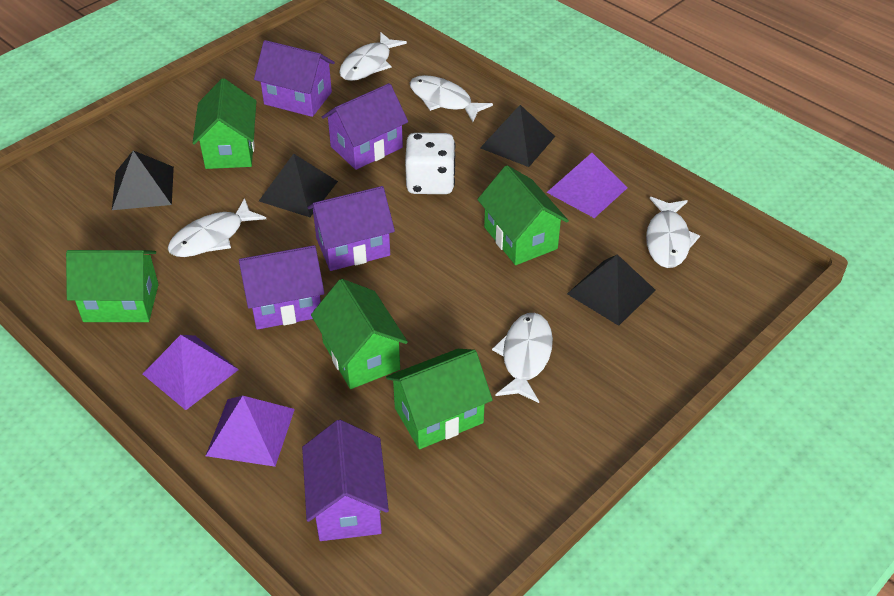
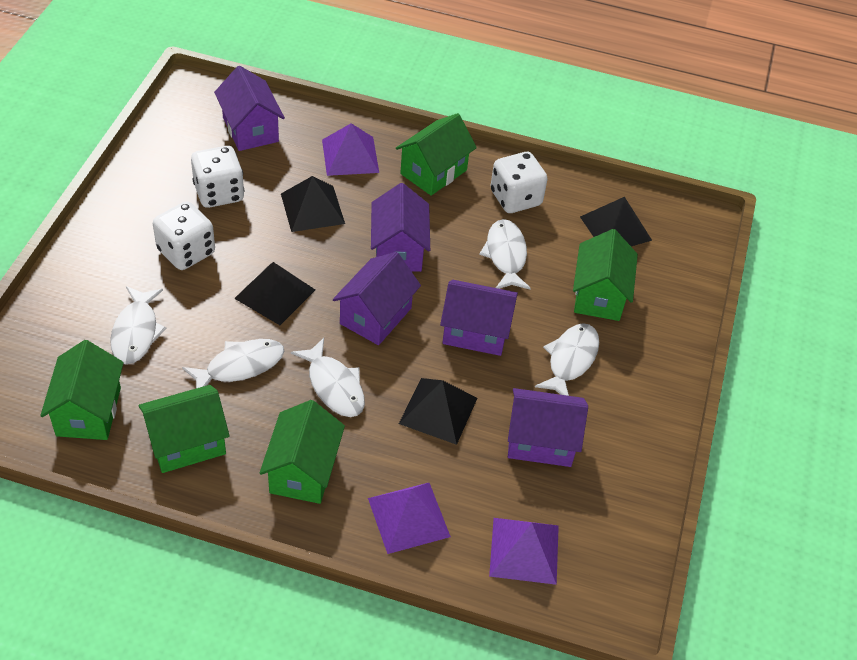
white dice: [405,133,456,194] = 1 -> [153,201,215,270] [191,146,245,208] [491,152,548,213] = 3

